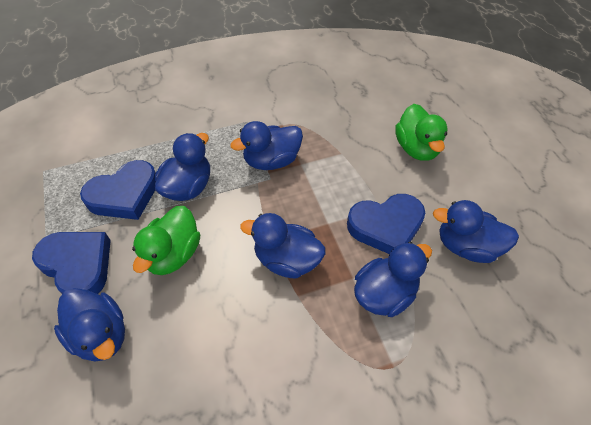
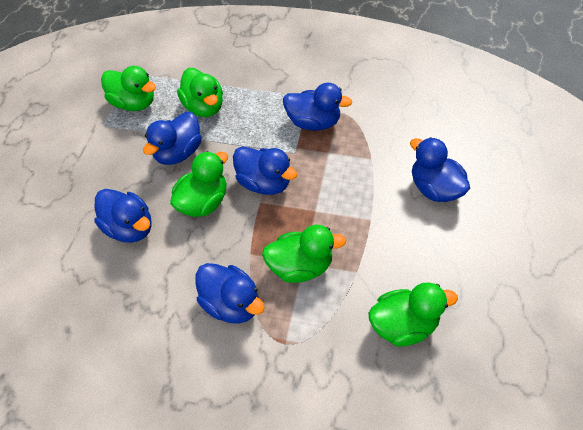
blue heart: [32,232,111,294] [80,160,156,220] [347,194,425,254] = 3 -> none = 0
green duck: [132,206,200,275] [395,104,448,161] = 2 -> [101,66,156,111] [170,151,228,217] [177,68,223,117] [262,225,346,283] [369,283,458,347] = 5

